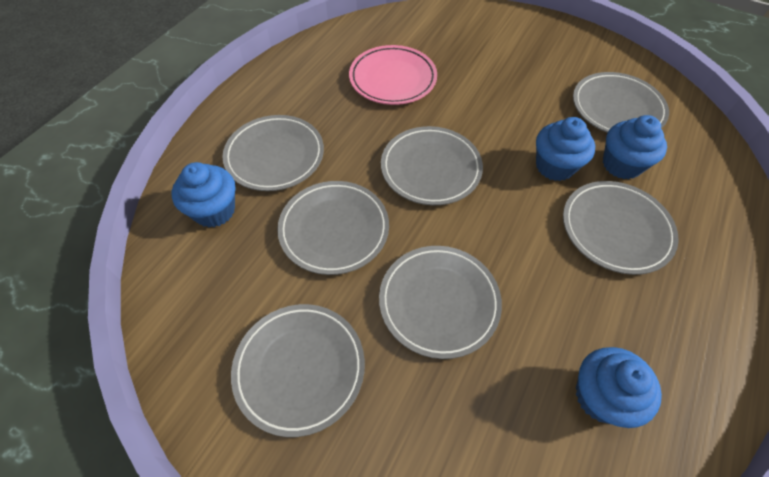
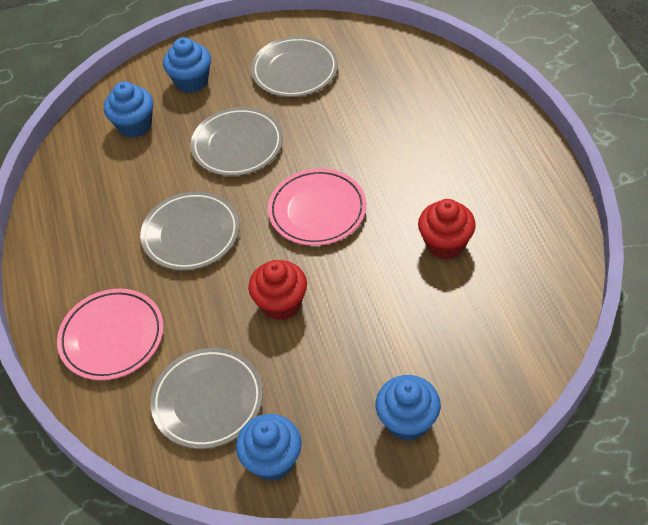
grey plate: [222,115,324,191] [231,304,365,437] [277,181,389,275] [379,246,502,359] [381,126,483,205] [563,181,679,275] [573,72,669,133] = 7 -> [140,191,239,271] [151,348,263,449] [191,107,283,176] [251,36,338,97] = 4
pink plate: [349,45,437,105] = 1 -> [57,289,164,380] [268,169,366,246] = 2
red cupcake: none = 0 -> [248,260,307,320] [418,199,476,259] = 2

